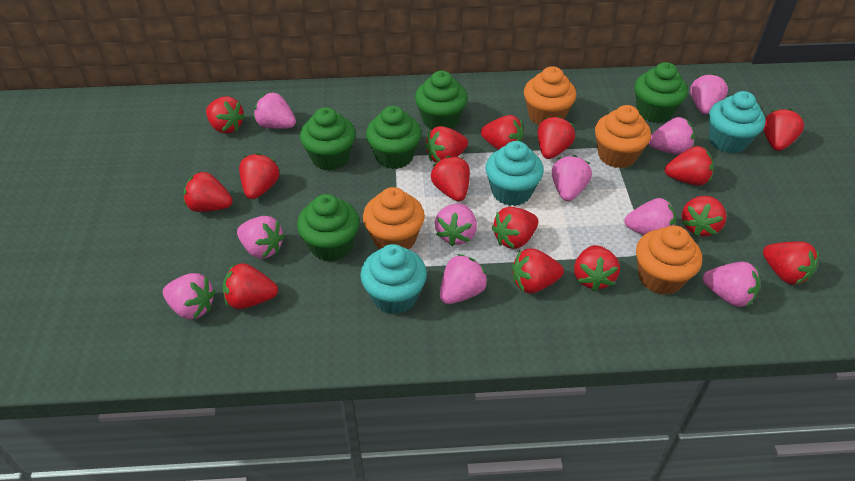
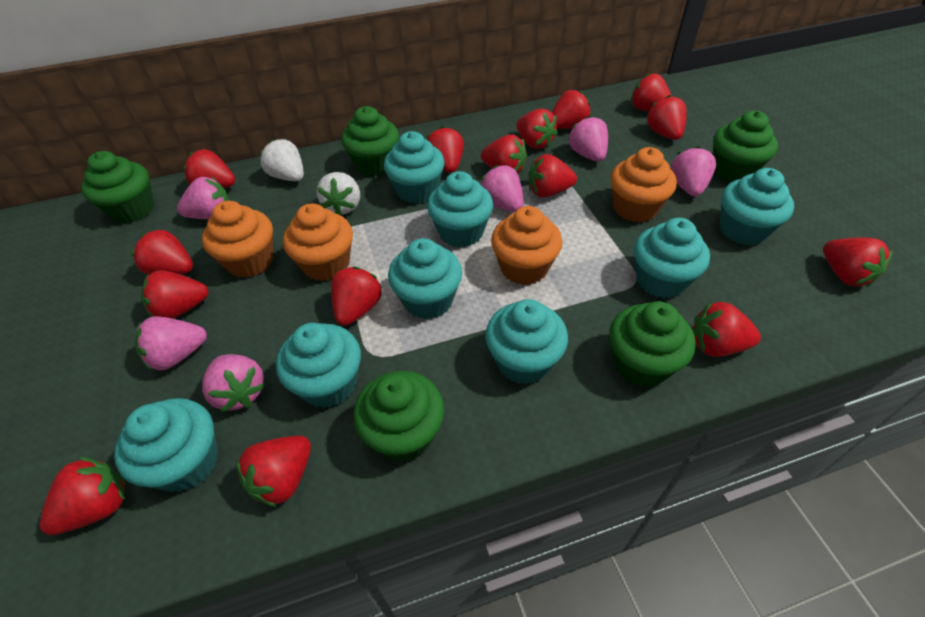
pink strawberry: [163,273,216,319] [237,216,285,259] [254,92,296,129] [435,204,477,246] [440,254,488,304] [552,155,592,201] [624,198,676,235] [649,117,695,155] [690,73,728,114] [703,262,760,307] = 10 -> [135,316,207,371] [177,176,229,219] [202,354,266,412] [480,165,524,212] [568,116,608,162] [670,146,716,197] = 6
turquoise cupcake: [360,244,427,314] [485,141,544,206] [709,91,766,153] = 3 -> [114,398,218,492] [276,323,361,408] [384,131,445,204] [388,238,462,319] [427,171,493,247] [485,299,568,385] [634,218,710,299] [720,168,794,246] = 8
white strawberry: none = 0 -> [259,139,304,181] [317,172,360,216] = 2

